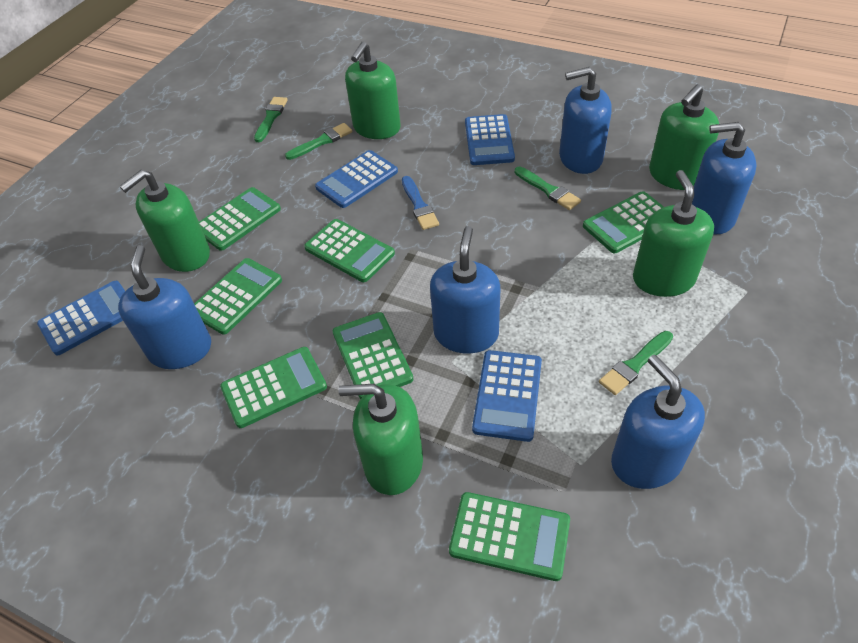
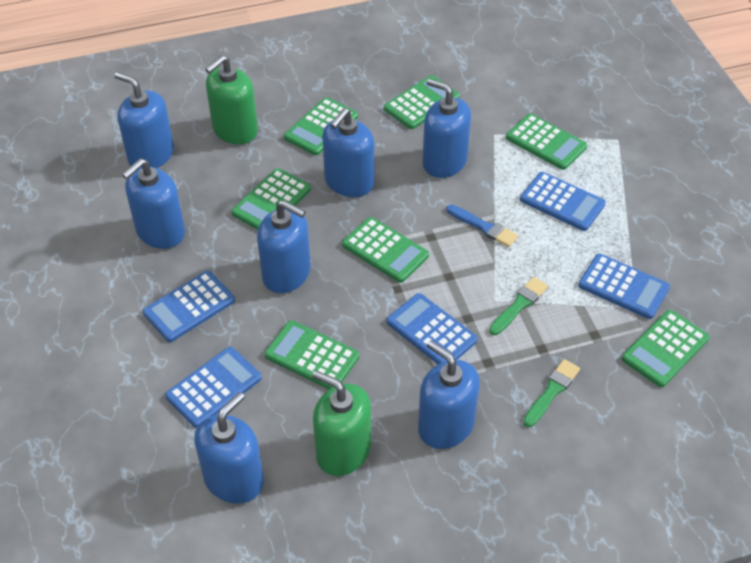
blue calculator: [37,281,125,355] [315,150,398,208] [465,114,515,165] [472,350,542,442] = 4 -> [143,271,235,342] [165,347,262,428] [387,293,478,364] [520,172,606,231] [578,254,670,319] = 5
blue soap dispenser: [118,245,211,369] [430,226,500,354] [559,67,612,174] [611,355,705,489] [692,122,757,234] = 5 -> [115,72,174,168] [122,158,185,249] [194,392,264,504] [257,200,311,293] [322,108,374,197] [418,340,480,449] [422,78,471,178] = 7
green brush: [254,97,288,142] [285,123,352,160] [515,167,581,210] [599,331,673,395] = 4 -> [489,277,548,335] [523,359,580,427] = 2
green soap dispenser: [120,170,210,272] [339,384,423,495] [345,42,401,139] [633,170,714,297] [649,84,719,190] = 5 -> [205,55,258,144] [312,370,371,476] = 2

